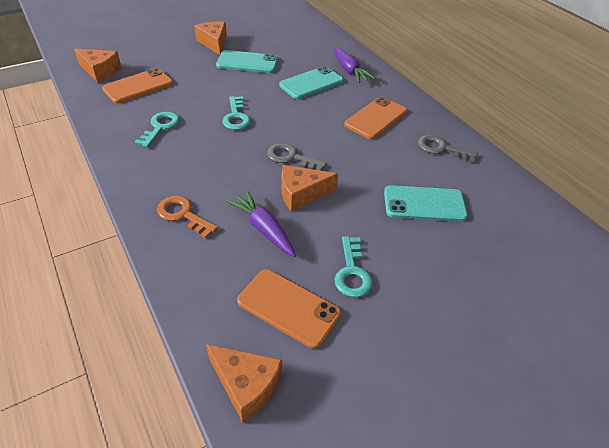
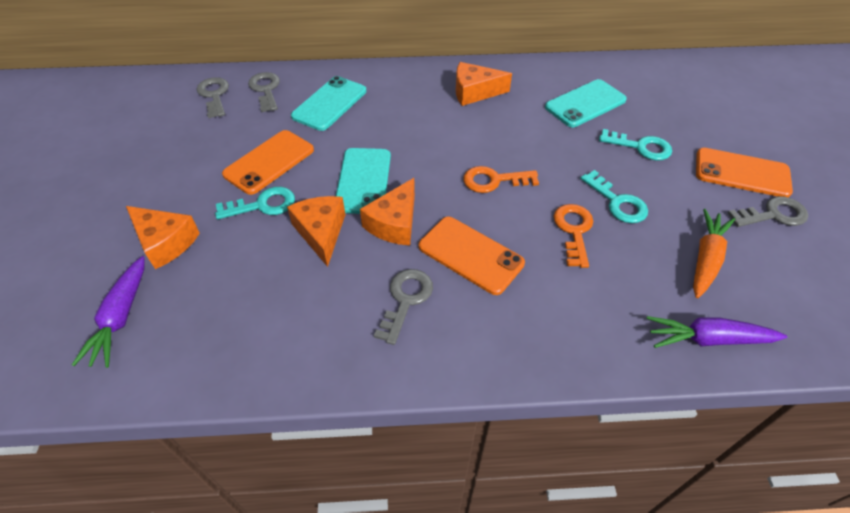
grey key: [267,143,327,171] [418,135,478,163] = 2 -> [197,77,229,118] [248,72,280,112] [374,269,433,345] [728,196,808,227] = 4
orange carrot: none = 0 -> [693,209,735,298] = 1
orange key: [157,196,218,239] = 1 -> [464,166,539,193] [553,204,593,268] = 2

